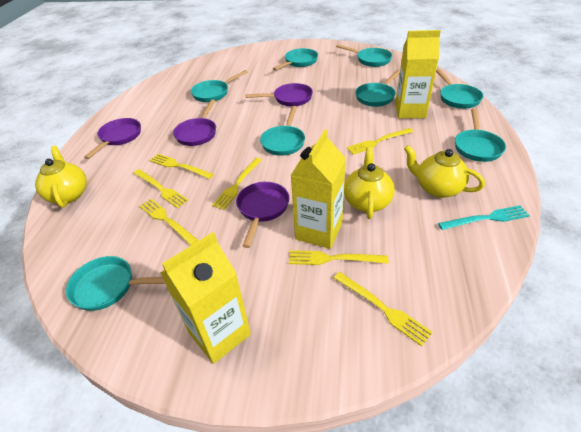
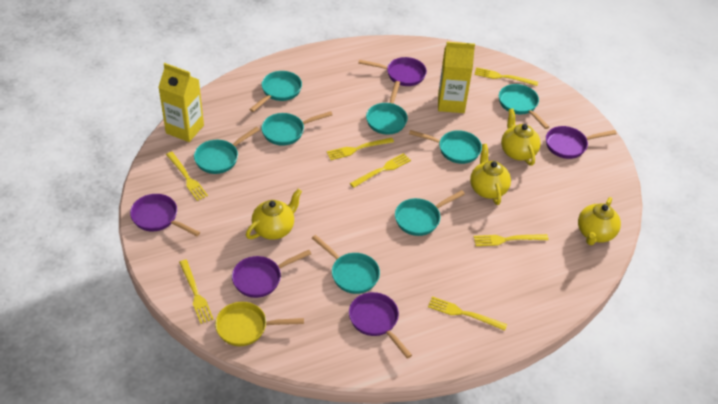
purple pan: [84,118,141,159] [173,99,216,146] [236,182,289,248] [245,83,313,107] = 4 -> [130,194,200,236] [232,250,311,298] [349,292,412,358] [358,57,427,86] [546,126,617,159] = 5
turquoise fork: [438,205,530,230] = 1 -> none = 0
yellow carton: [160,232,251,364] [290,130,346,249] [395,30,441,118] = 3 -> [158,63,204,142] [438,42,475,113] = 2
yellow pan: none = 0 -> [215,302,304,346] = 1
yellow teapot: [35,146,87,208] [344,147,395,219] [404,145,485,198] = 3 -> [246,189,302,240] [470,144,511,205] [501,108,541,166] [578,197,621,245] = 4

